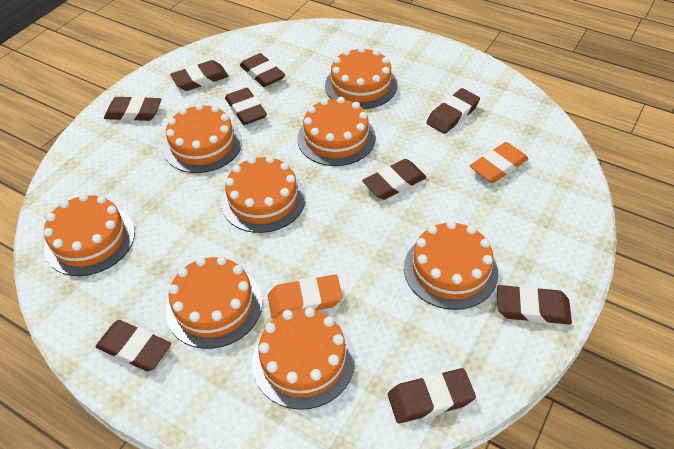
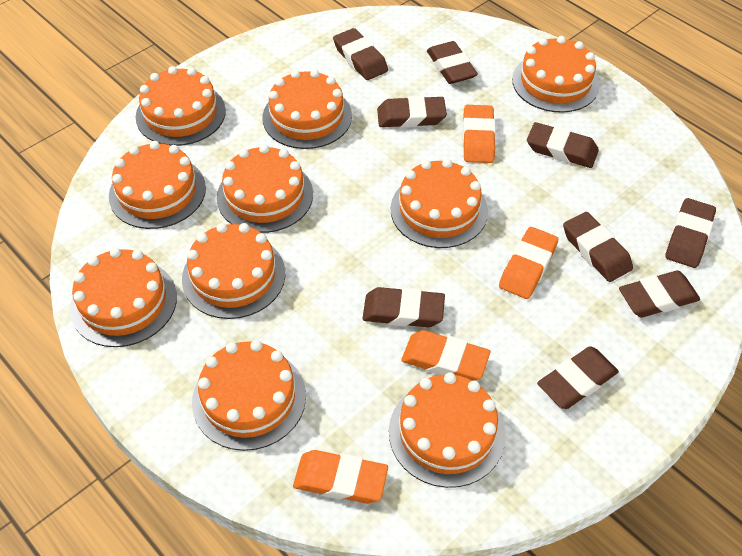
orange cake: [43,194,135,276] [163,103,242,173] [166,256,263,349] [221,156,306,233] [252,307,355,410] [297,97,376,166] [325,46,397,109] [404,221,498,310] = 8 -> [70,248,177,347] [109,141,206,229] [136,66,226,146] [182,223,285,319] [192,340,306,451] [217,144,313,233] [263,69,352,149] [389,372,506,488] [391,159,488,248] [512,36,600,113] = 10
orange eraser: [268,274,343,318] [470,142,528,183] = 2 -> [293,450,388,504] [401,330,490,381] [463,105,496,163] [499,227,558,299] = 4

